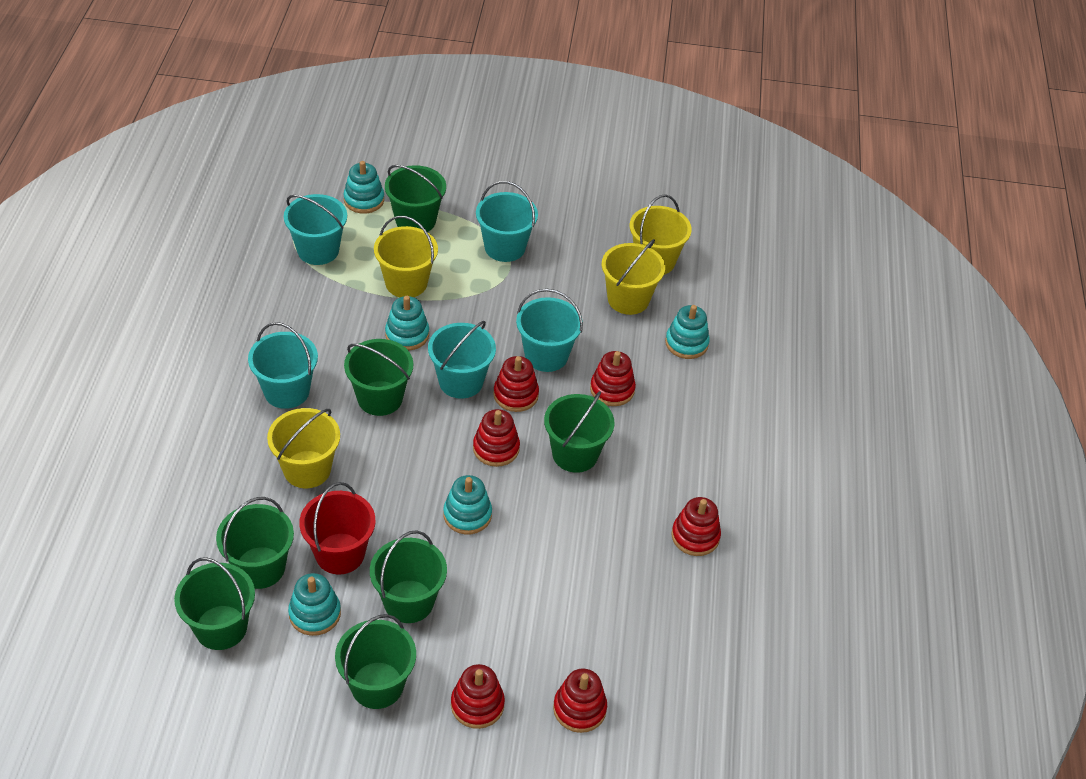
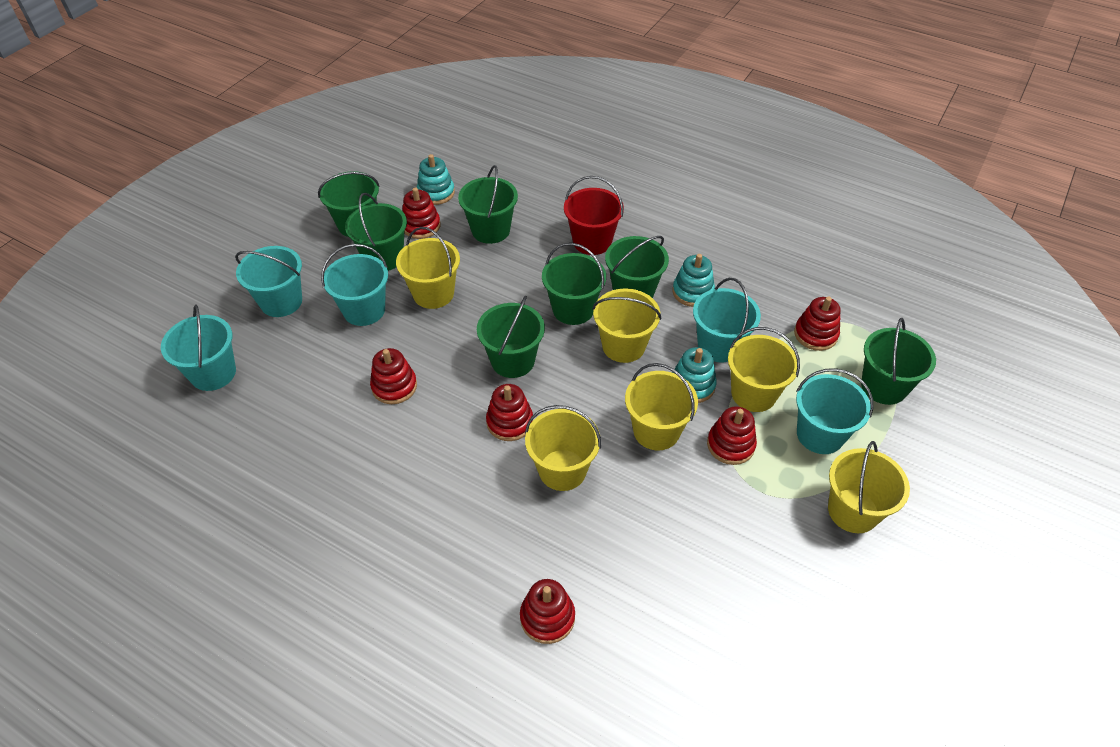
turquoise stacking toy: [288,573,341,636] [343,161,384,213] [385,296,429,351] [443,475,492,534] [665,305,710,359] = 5 -> [417,154,455,205] [672,254,715,307] [672,347,717,403] = 3
yellow bucket: [267,408,340,488] [374,216,438,297] [602,239,665,315] [630,194,692,275] = 4 -> [396,227,460,309] [525,405,601,491] [592,288,661,363] [625,363,698,451] [728,327,800,412] [828,441,910,533] = 6

